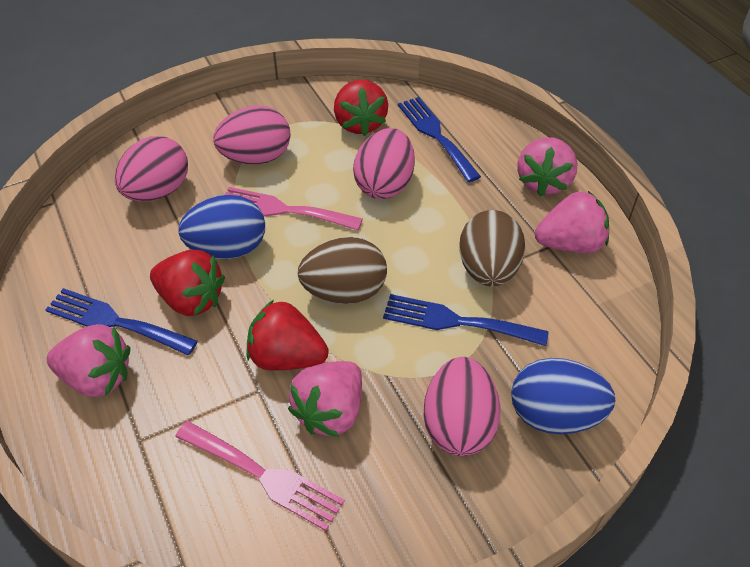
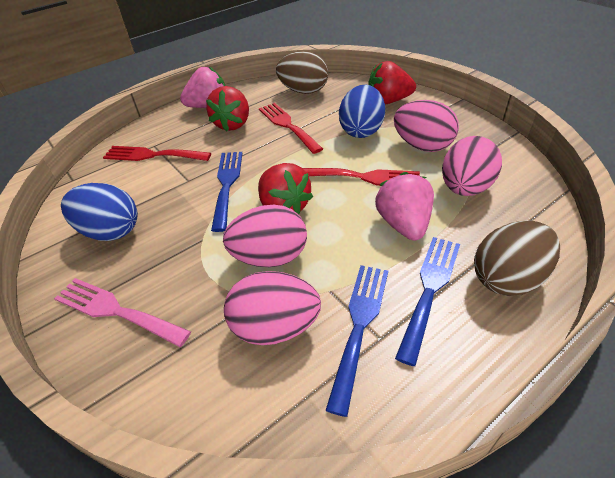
pink fork: [175,421,345,531] [225,187,363,230] = 2 -> [54,278,191,347] = 1
pink strawberry: [47,324,130,397] [288,361,362,437] [517,137,578,197] [535,191,609,253] = 4 -> [180,66,225,108] [375,172,434,241] = 2
red fork: none = 0 -> [103,146,211,161] [259,103,323,154] [303,168,420,186] = 3

